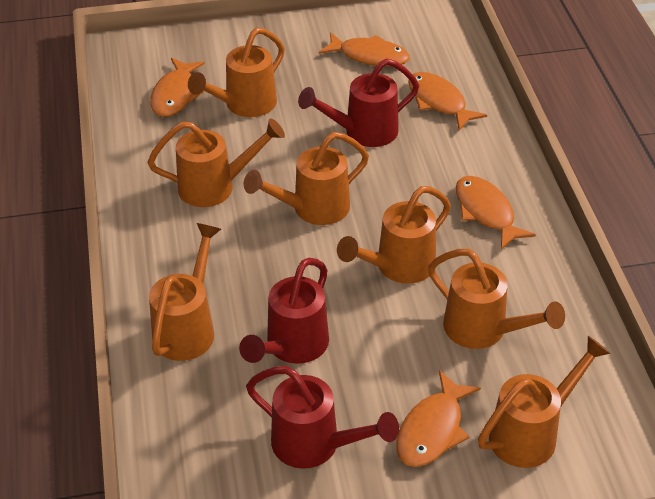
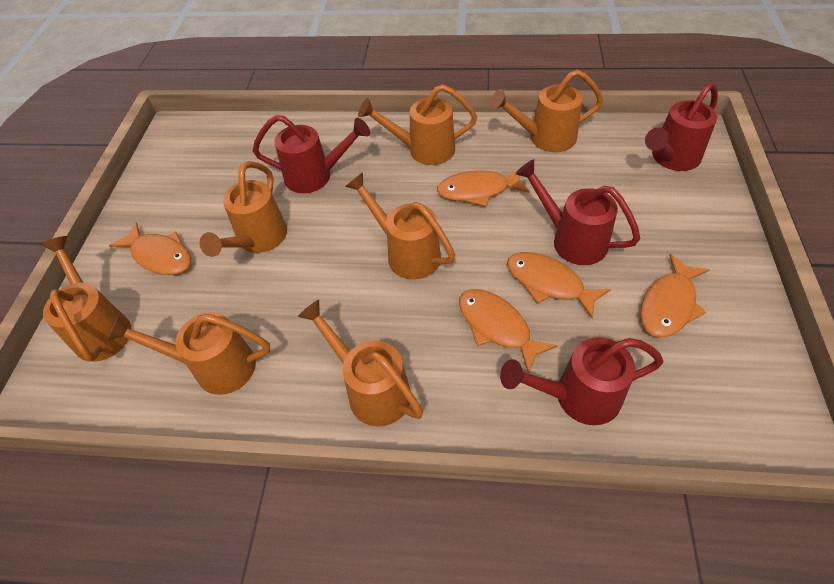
red watering can: [239,258,329,364] [246,366,399,469] [298,58,419,147] = 3 -> [253,115,370,193] [500,337,663,425] [515,159,640,265] [645,82,718,171] = 4

